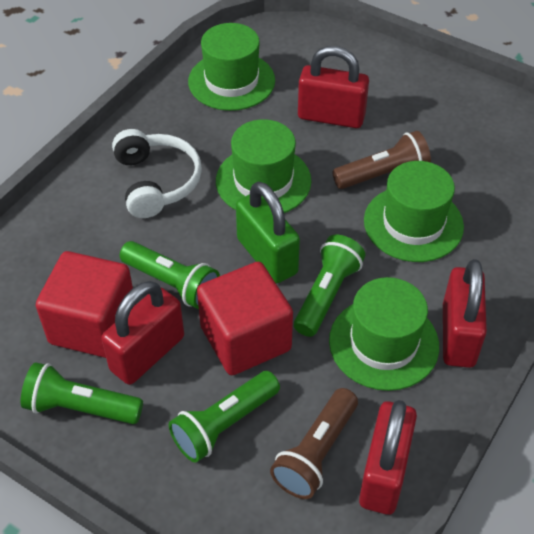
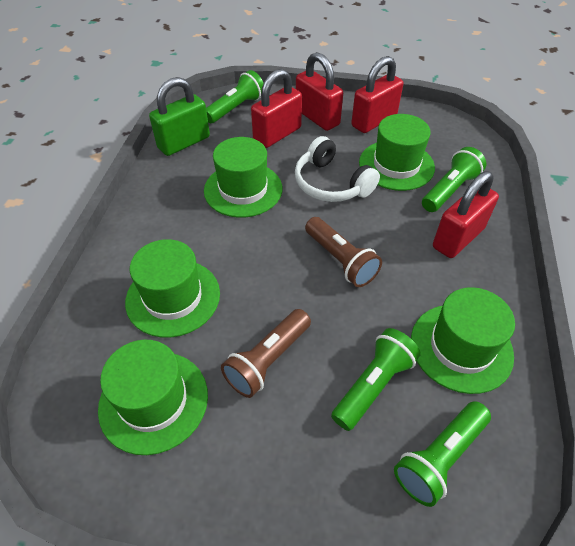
green hat: [188,23,275,111] [216,119,311,213] [329,277,439,391] [364,161,464,262] = 4 -> [98,340,208,455] [125,239,220,338] [204,137,282,218] [359,114,435,191] [411,287,515,394] = 5
red cube: [36,251,136,358] [197,262,293,375] = 2 -> none = 0

